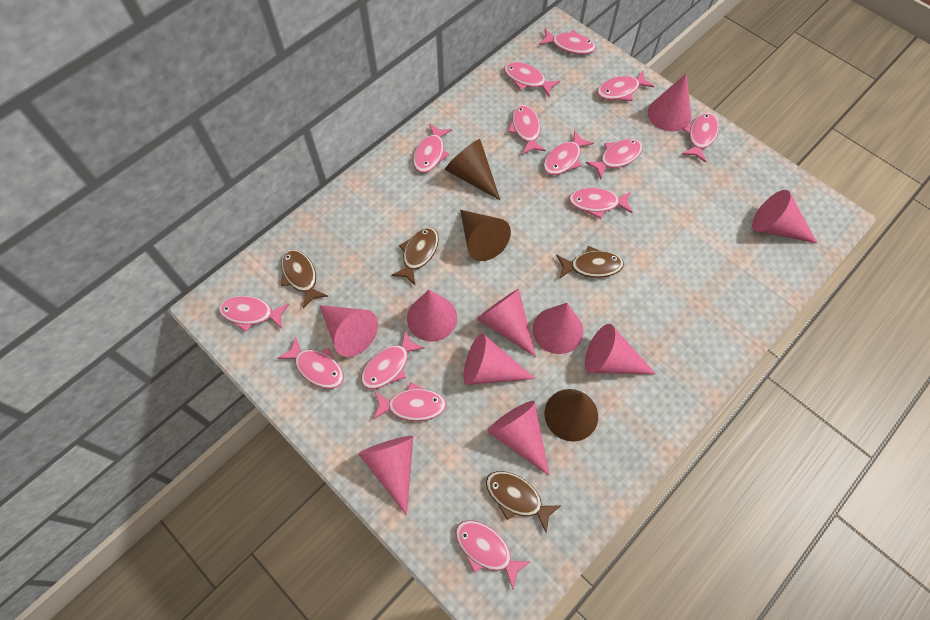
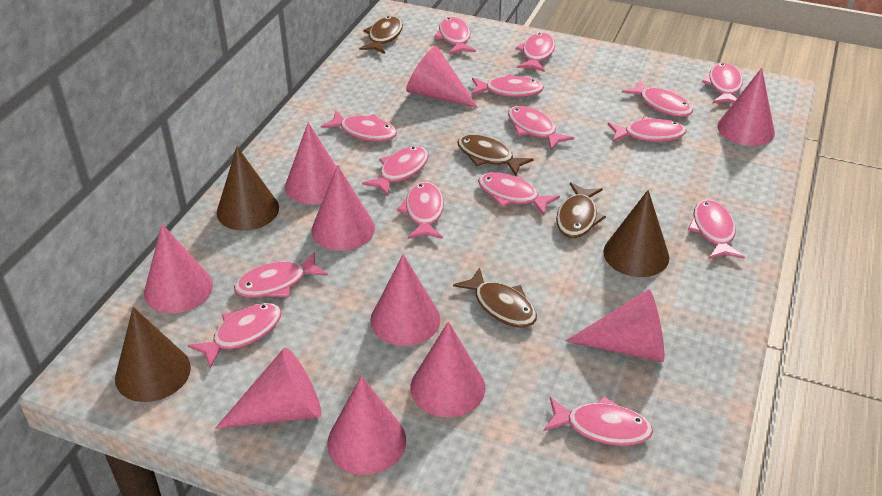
pink fish: [219,296,289,332] [278,336,344,389] [361,330,425,389] [373,382,446,421] [413,123,452,173] [455,520,531,589] [504,62,560,97] [508,105,546,154] [539,29,596,55] [543,130,594,175] [569,188,633,219] [585,139,643,179] [597,71,654,101] [682,113,719,163] = 14 -> [188,303,282,369] [234,252,328,298] [321,111,397,141] [362,146,429,196] [397,182,444,239] [434,17,476,54] [471,74,544,97] [478,172,560,215] [508,106,574,150] [516,33,555,72] [543,396,653,446] [608,116,686,142] [622,80,693,117] [688,199,745,259] [702,63,743,103] = 15

